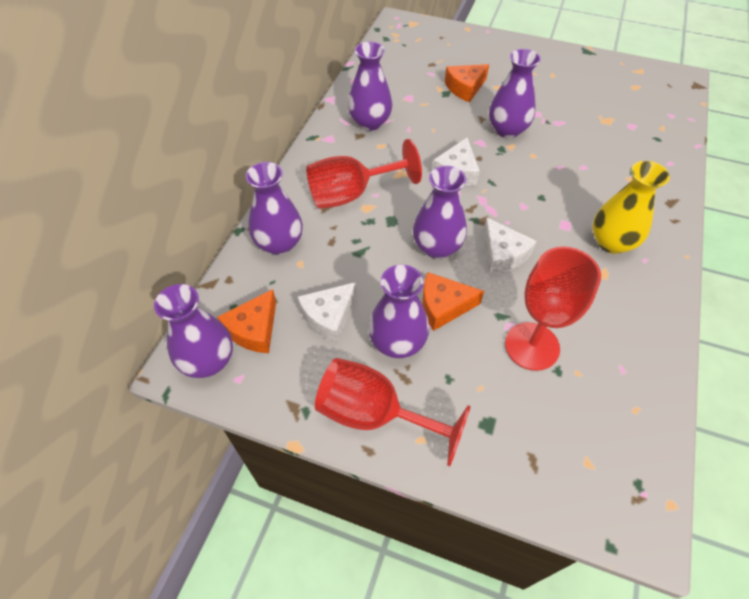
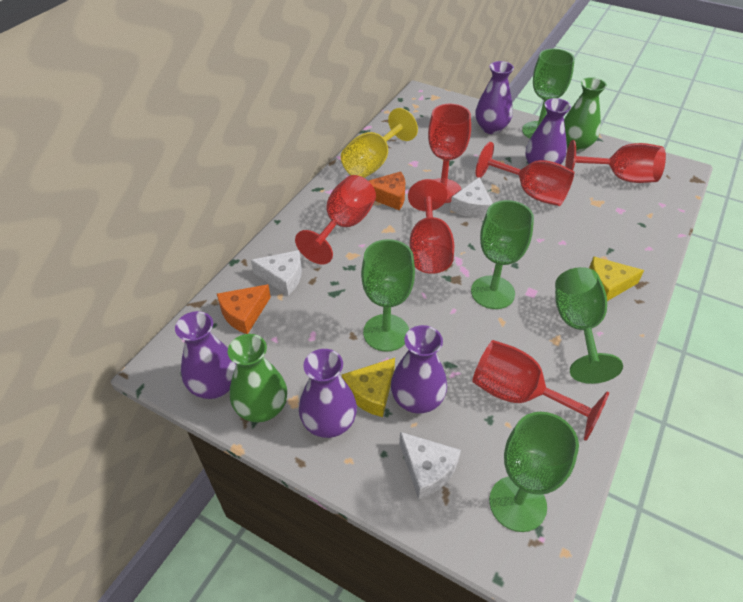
green goblet: none = 0 -> [361,239,415,352] [471,200,534,309] [489,412,579,532] [522,49,575,139] [555,267,623,384] = 5
green vase: none = 0 -> [228,334,287,422] [564,77,607,152] = 2
orange cheese: [217,289,276,353] [422,272,484,331] [445,64,489,102] = 3 -> [217,284,271,334] [369,171,405,210] = 2
purple vase: [154,284,233,378] [245,162,303,255] [348,41,393,131] [368,265,429,358] [413,166,467,259] [489,49,541,138] = 6 -> [175,311,236,399] [299,349,357,438] [391,325,447,414] [475,61,514,134] [526,98,571,165] = 5
red goblet: [306,139,422,209] [315,358,471,466] [505,247,601,371] = 3 -> [295,175,376,264] [408,179,454,274] [428,104,471,203] [472,340,609,441] [475,142,574,206] [565,140,666,183] = 6
yellow cheese: none = 0 -> [342,358,395,417] [589,256,644,301] = 2
yellow goblet: none = 0 -> [341,108,418,178] = 1
yellow vase: [593,161,670,254] = 1 -> none = 0

